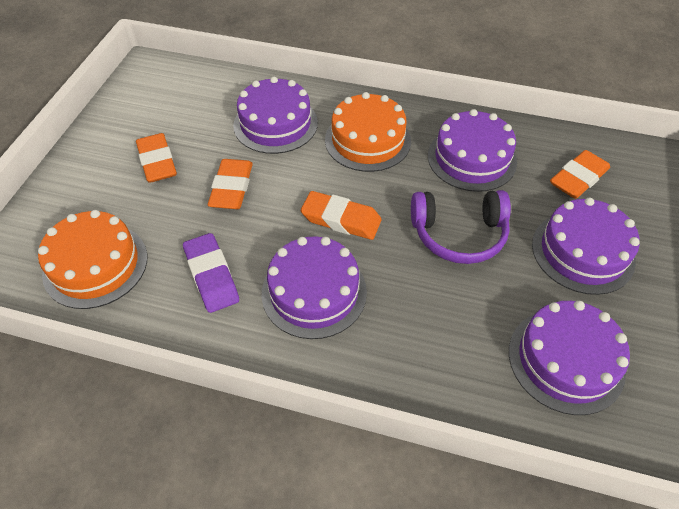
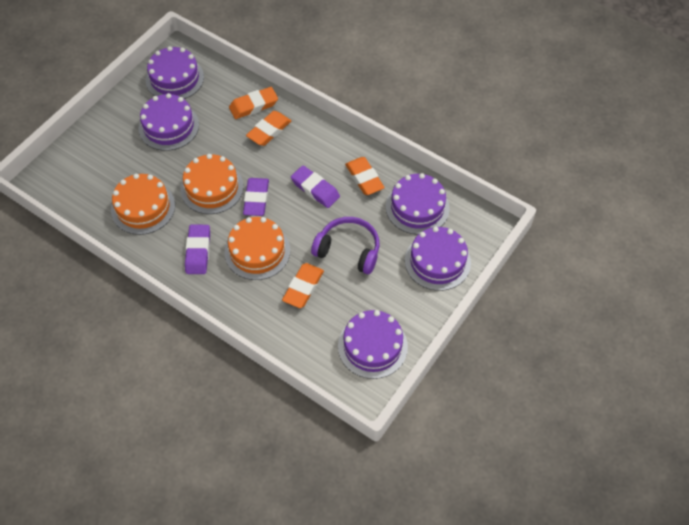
orange cake: [38,210,147,309] [325,92,411,172] = 2 -> [111,174,175,235] [180,154,244,214] [225,217,290,280] = 3
purple eraser: [183,233,239,313] = 1 -> [185,225,210,274] [243,178,269,216] [291,166,340,208] = 3

